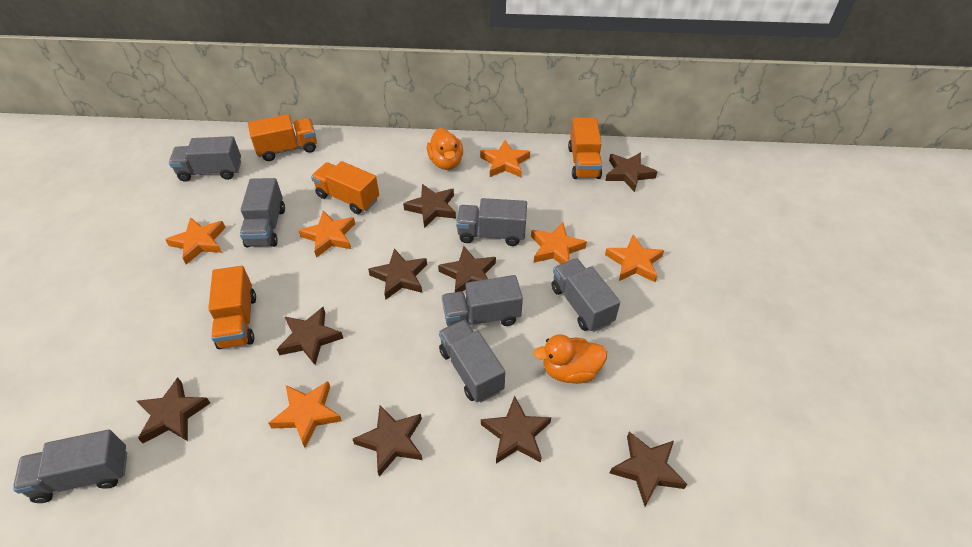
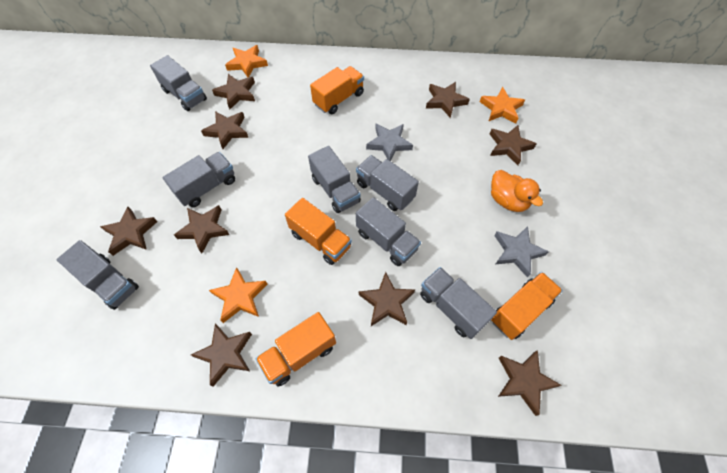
grey star: none = 0 -> [366,124,413,161] [494,226,549,278] = 2
orange duck: [427,128,463,170] [533,334,607,384] = 2 -> [491,170,543,212] = 1
orange star: [165,217,226,265] [268,381,342,448] [298,211,355,258] [480,140,530,177] [531,222,587,264] [605,234,664,282] = 6 -> [209,267,267,323] [225,45,268,77] [480,87,525,123] = 3

